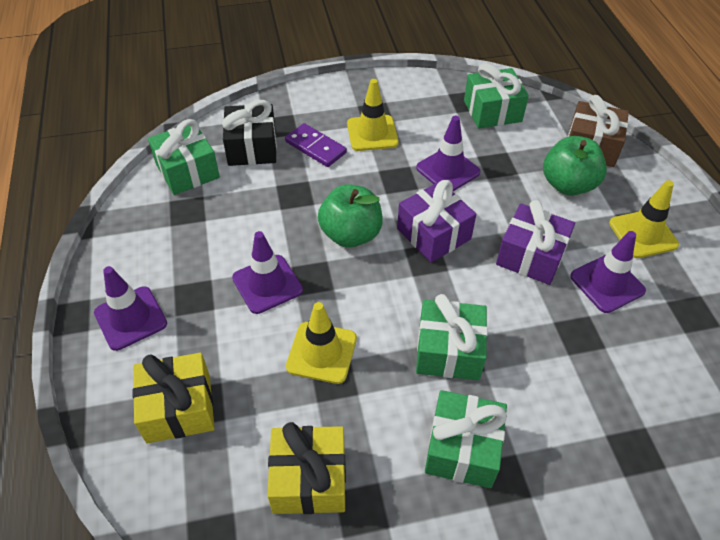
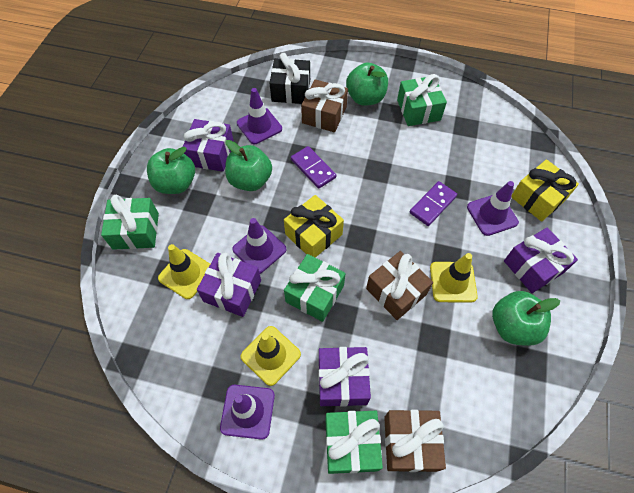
brown gift: [568,95,629,167] = 1 -> [301,79,348,132] [366,251,433,320] [384,410,446,472] = 3
green apple: [318,184,383,248] [543,136,607,196] = 2 -> [147,147,195,194] [225,140,272,191] [346,63,388,106] [492,291,560,346] = 4
purple domino: [285,123,347,167] = 1 -> [291,146,336,189] [410,181,457,226] = 2
purple gift: [397,180,476,263] [496,200,575,285] = 2 -> [183,119,234,172] [197,253,261,317] [319,347,371,407] [504,228,578,293] = 4

